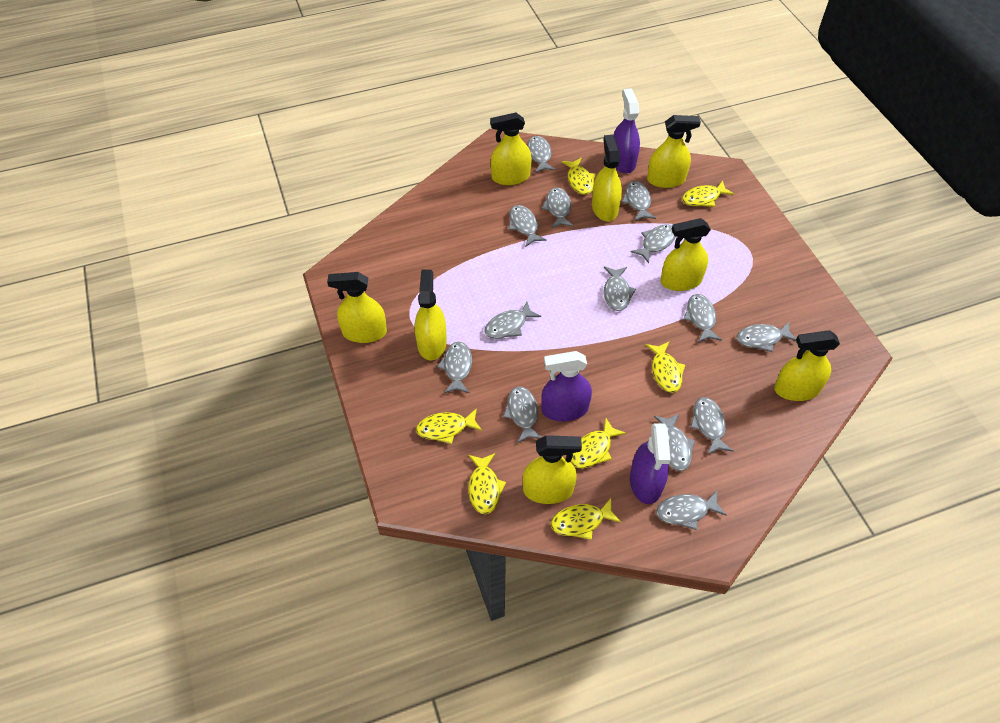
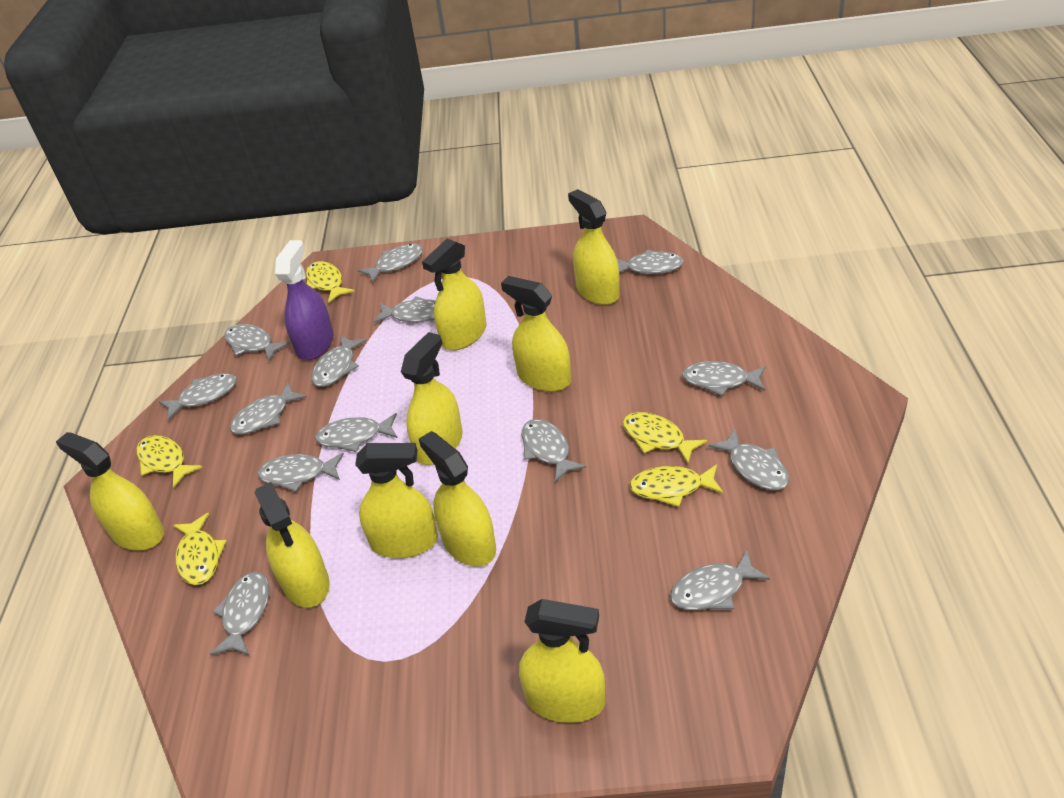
purple spray bottle: [541,351,592,421] [613,88,640,173] [630,424,671,504] = 3 -> [275,240,334,360] = 1
yellow fish: [416,408,482,444] [468,453,506,514] [551,498,621,540] [561,158,596,195] [571,418,626,468] [645,342,685,393] [682,180,734,207] = 7 -> [136,435,202,488] [173,513,226,585] [306,261,355,303] [623,412,707,463] [630,464,724,507] = 5
yellow spray bottle: [327,272,387,343] [415,270,447,360] [490,113,531,185] [523,435,582,504] [592,135,622,221] [647,115,701,188] [660,218,711,291] [774,330,840,401] = 8 -> [56,432,164,551] [255,482,330,608] [355,443,438,558] [401,332,463,465] [419,431,496,566] [422,239,487,350] [501,276,571,392] [519,599,605,723] [568,189,620,305] = 9

